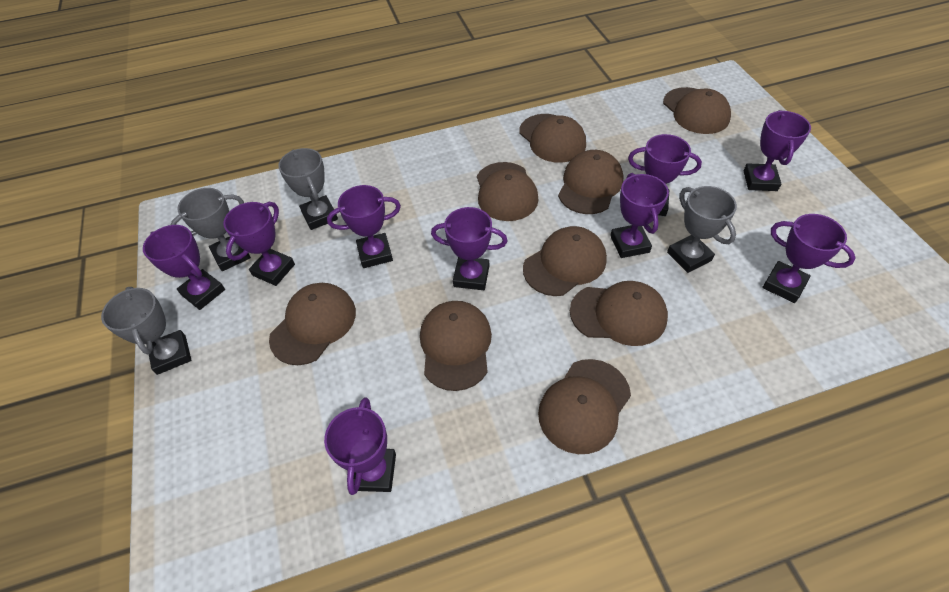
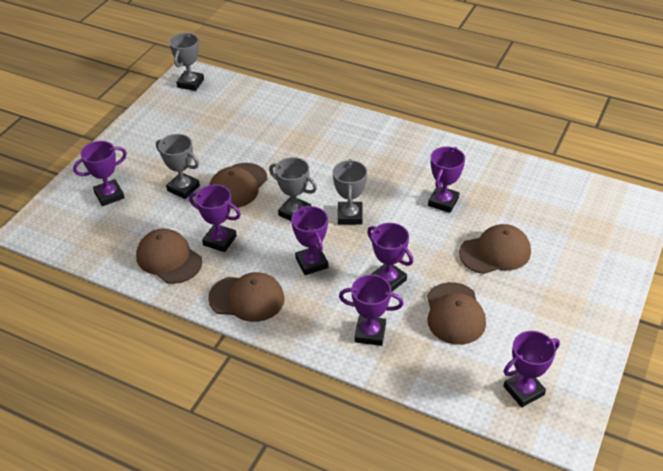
brown cap: [269,283,356,365] [420,301,492,391] [477,162,539,221] [519,114,586,163] [523,226,607,296] [538,359,631,454] [558,150,623,214] [570,281,668,346] [663,87,731,134] = 9 -> [136,229,202,284] [208,272,285,322] [209,163,267,209] [427,282,486,345] [459,224,531,274] = 5
purple trophy: [143,225,225,310] [223,202,295,286] [324,397,396,495] [327,185,401,268] [431,207,507,290] [610,173,669,258] [628,134,702,216] [743,110,811,191] [763,214,856,303] = 9 -> [73,141,127,206] [189,184,241,252] [291,206,328,275] [339,275,404,346] [367,223,413,292] [428,147,465,213] [504,331,560,407] = 7

